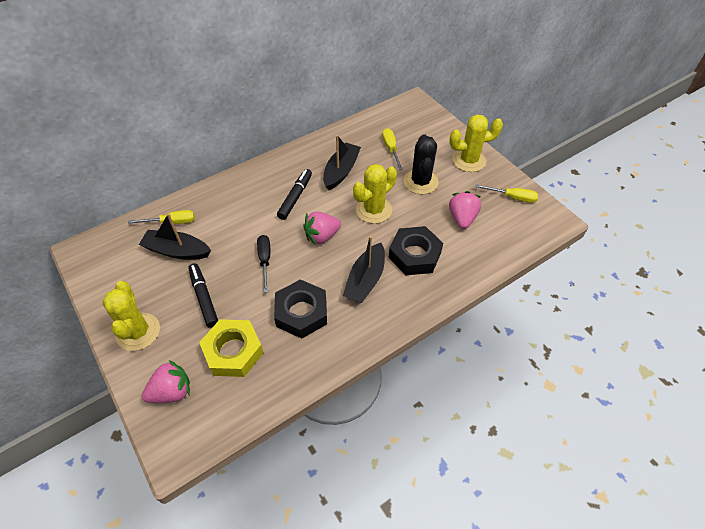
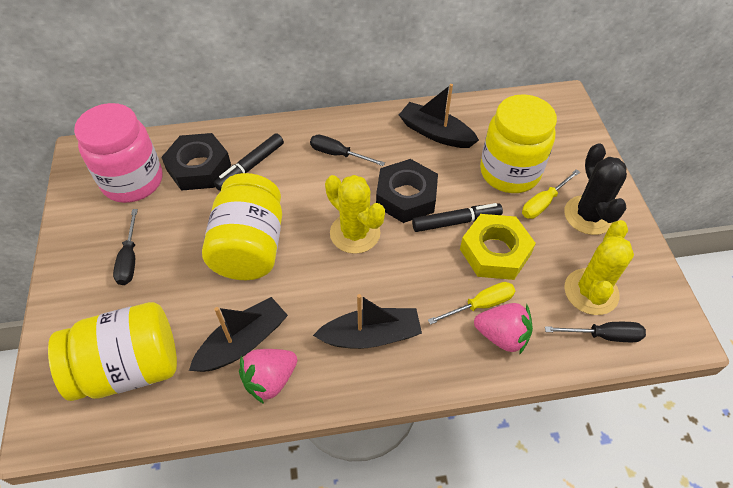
black screwdriver: [257,235,270,293] = 1 -> [113,209,138,285] [310,135,385,166] [545,322,646,342] = 3
pink jar: none = 0 -> [74,103,163,203] = 1
pink strawberry: [142,360,190,403] [303,212,341,245] [449,191,481,229] = 3 -> [239,349,298,404] [474,303,533,355] = 2
yellow cactus: [102,281,160,351] [353,164,397,224] [449,114,503,172] = 3 -> [325,175,385,254] [564,220,634,315] = 2
yellow jar: none = 0 -> [48,302,177,401] [202,173,282,280] [480,94,557,193] = 3
yellow screwdriver: [128,210,195,224] [382,128,403,170] [475,184,538,203] = 3 -> [428,282,515,325] [522,169,580,219] = 2

